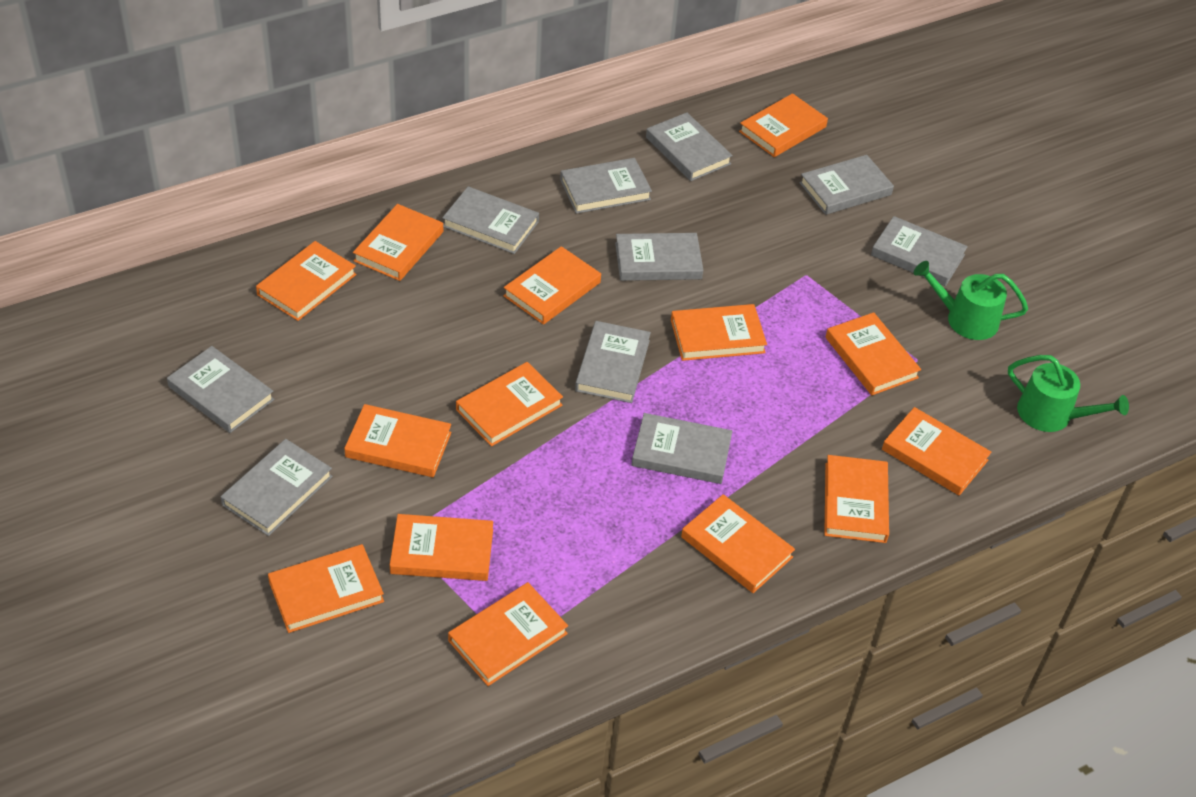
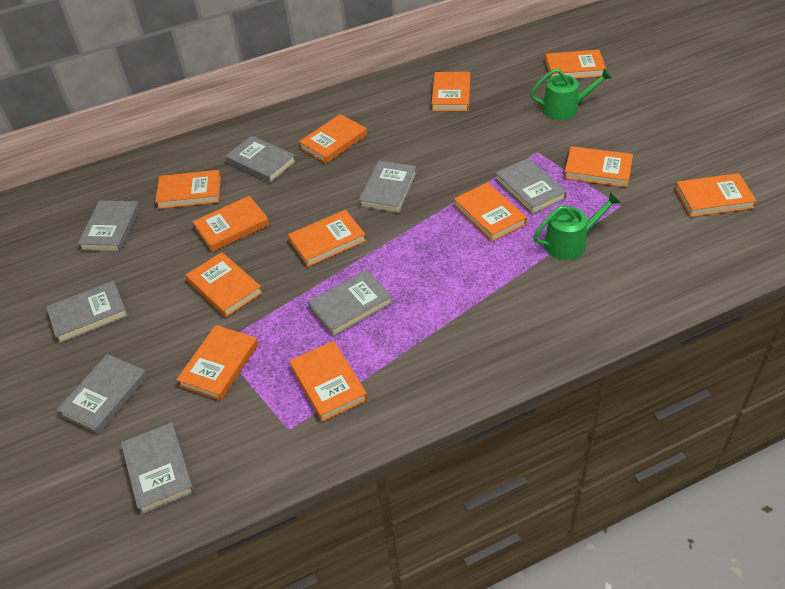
grey book: [167,346,274,433] [221,439,333,536] [442,186,539,254] [560,158,652,214] [575,321,651,403] [615,233,703,281] [632,413,732,484] [646,112,733,181] [799,155,894,215] [871,216,968,286] = 10 -> [46,281,128,344] [57,354,148,434] [78,201,140,252] [121,423,195,515] [226,136,296,183] [308,270,393,337] [359,160,417,213] [495,158,567,215] = 8
orange book: [256,241,356,321] [268,544,384,633] [344,404,451,477] [353,204,443,281] [390,514,493,581] [448,582,568,686] [456,362,563,446] [503,246,601,325] [671,304,767,361] [681,494,795,593] [739,93,828,157] [824,455,889,543] [826,312,921,395] [882,407,991,496] = 14 -> [155,170,221,209] [176,325,258,401] [186,252,263,317] [193,196,270,252] [288,210,366,267] [289,341,368,422] [299,114,367,164] [431,72,471,111] [454,182,527,242] [545,50,607,79] [564,146,633,187] [675,173,757,217] = 12

